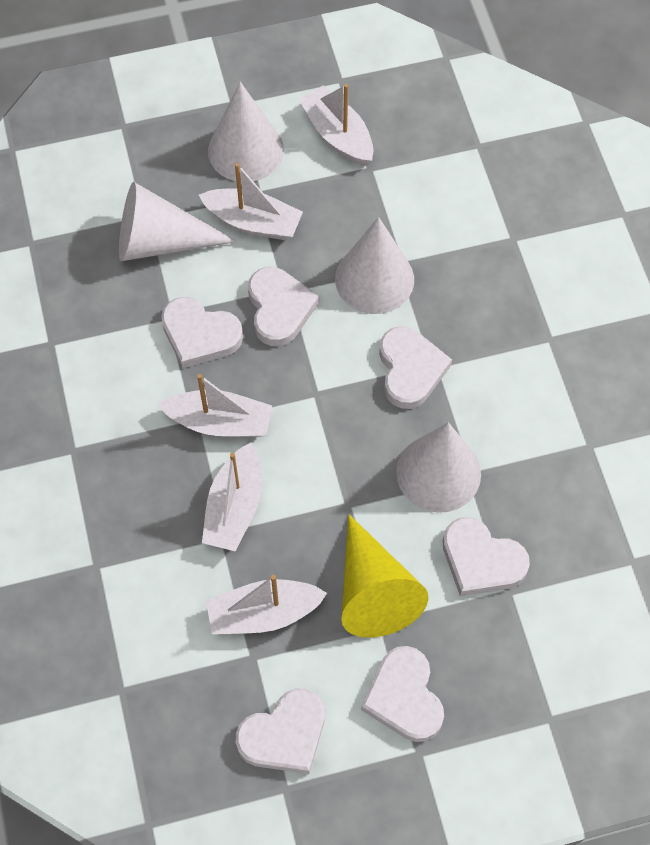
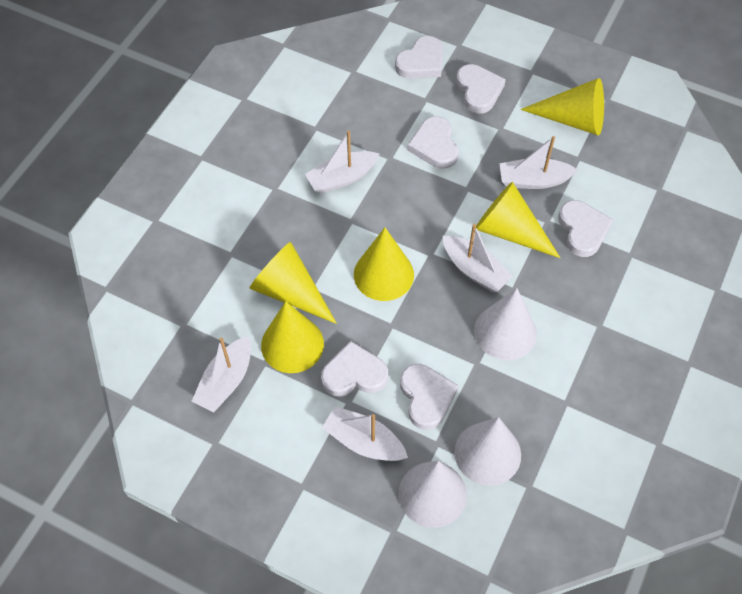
white cone: [119,182,237,261] [208,82,284,182] [335,217,414,314] [396,422,481,513] = 4 -> [399,461,467,528] [454,417,521,486] [474,288,537,360] = 3
yellow cone: [341,514,428,638] = 1 -> [250,242,337,324] [261,301,324,373] [354,227,414,301] [475,182,560,258] [520,78,604,136] = 5

